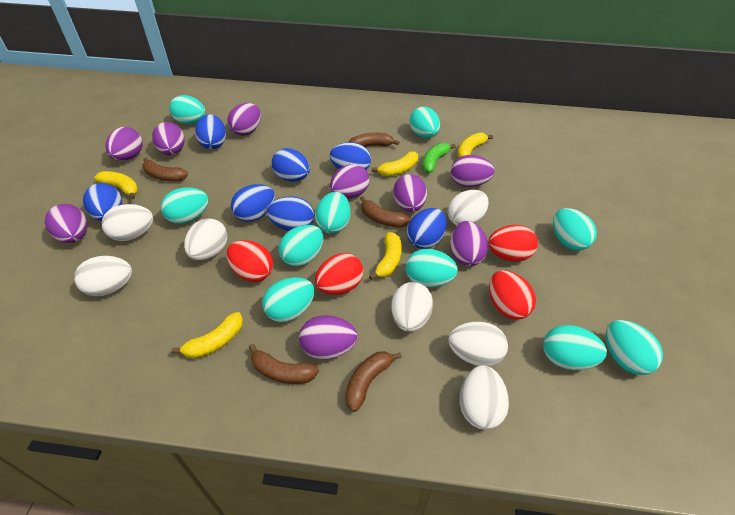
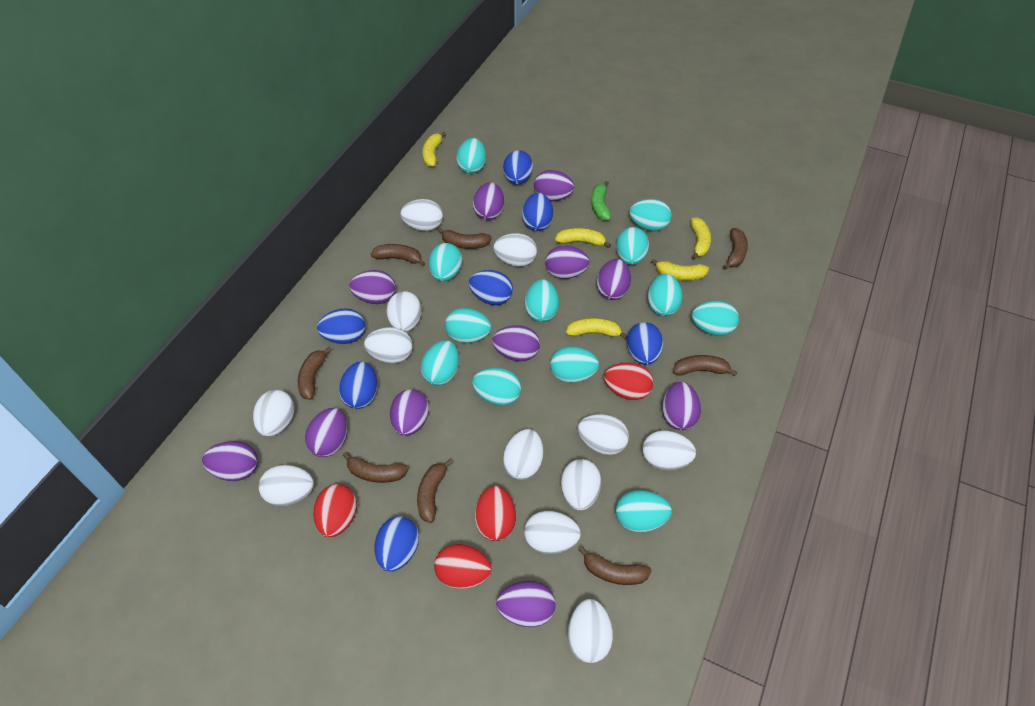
brown banana: [142,158,188,181] [249,344,319,384] [345,351,402,412] [349,132,399,147] [360,196,411,228] = 5 -> [298,347,332,400] [343,452,409,483] [371,244,426,266] [417,459,453,523] [437,228,492,249] [579,546,652,585] [673,355,737,376] [723,228,748,269] = 8
purple egg: [45,204,88,243] [106,127,143,161] [152,122,185,155] [227,103,261,136] [299,315,358,359] [330,164,369,199] [393,174,427,212] [450,221,488,266] [451,155,495,187] = 9 -> [202,441,258,481] [305,408,347,457] [349,270,395,304] [390,389,429,436] [473,182,504,220] [492,325,540,361] [496,581,556,627] [534,170,574,201] [545,246,590,279] [597,259,631,300] [662,382,701,430] = 11
turquoise egg: [161,187,208,224] [169,95,206,124] [262,277,314,322] [279,225,323,267] [315,192,351,234] [406,249,458,288] [409,107,440,138] [543,325,607,370] [553,208,597,251] [606,320,663,375] = 10 -> [421,340,459,385] [429,243,462,281] [445,308,491,343] [456,138,486,174] [472,368,521,406] [525,279,559,322] [550,346,599,383] [616,227,649,265] [616,490,672,532] [629,199,672,231] [648,274,683,316] [692,301,739,336] = 12
white egg: [74,256,132,296] [102,204,153,241] [184,218,227,260] [391,282,433,332] [448,190,489,226] [448,322,508,366] [460,365,509,430] = 7 -> [253,390,295,437] [259,465,314,506] [364,327,413,363] [386,291,422,332] [400,199,443,231] [493,233,537,267] [503,429,543,480] [524,511,581,554] [561,459,601,511] [567,599,613,663] [578,414,629,455] [642,431,696,470] = 12

